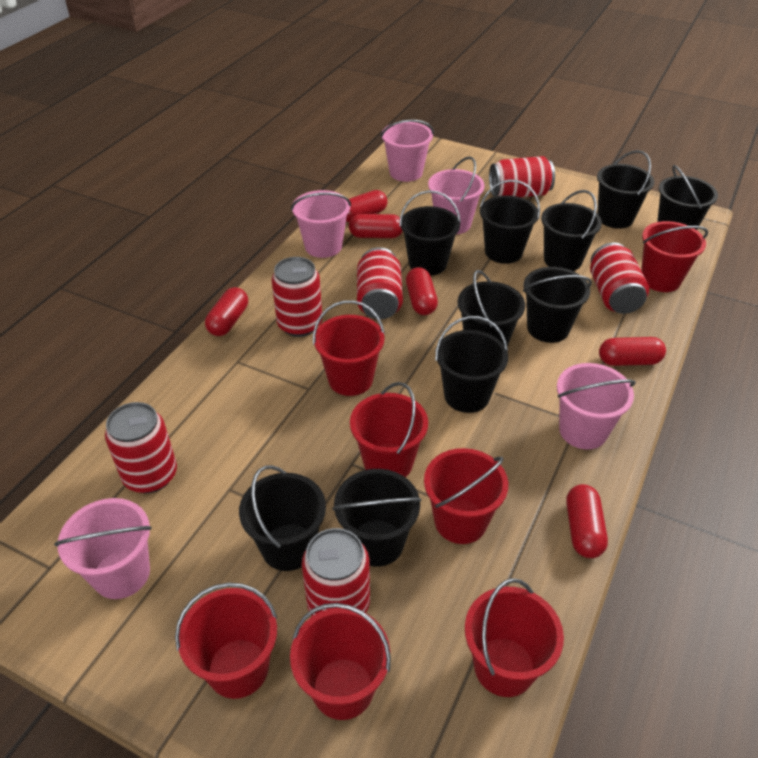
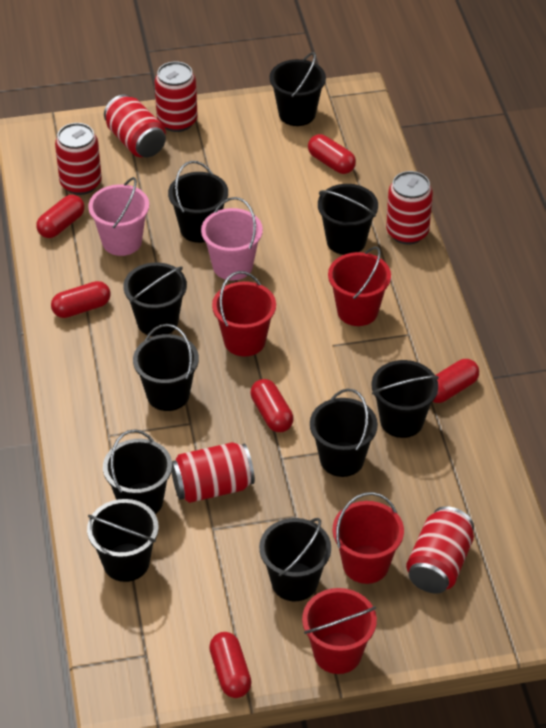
pink bucket: [54,498,152,599] [291,190,351,258] [381,120,434,182] [428,156,485,234] [557,363,636,450] = 5 -> [88,177,149,256] [201,197,263,280] = 2
red bucket: [175,583,277,699] [290,603,391,720] [313,300,385,396] [350,382,428,477] [424,448,508,544] [465,578,564,697] [641,221,708,292] = 7 -> [212,271,276,356] [302,588,377,674] [328,246,391,326] [332,492,404,584] = 4

